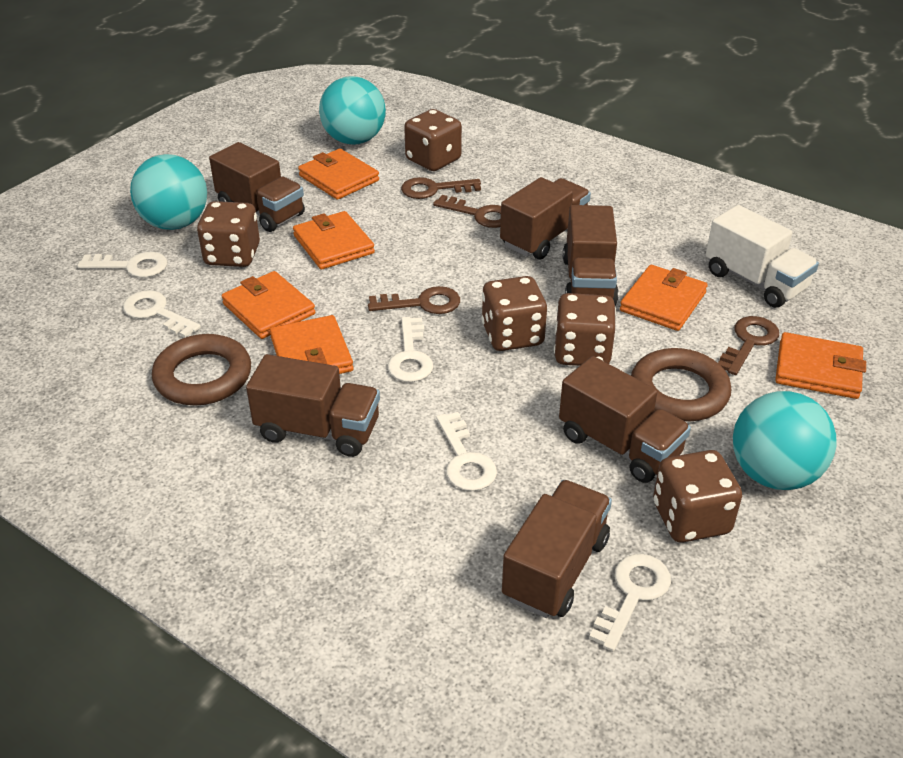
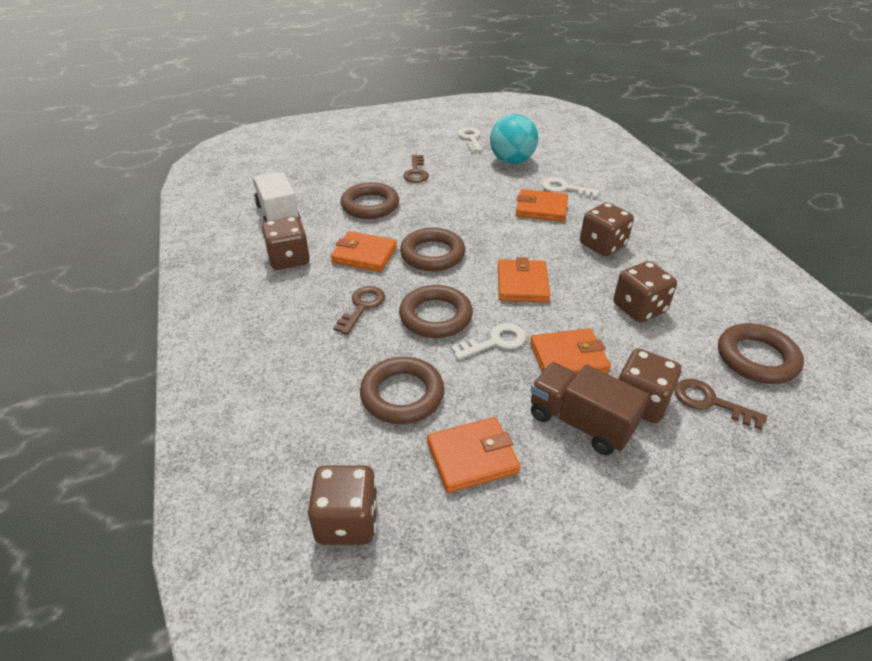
brown key: [368,286,460,314] [401,177,481,199] [433,195,501,228] [718,316,779,375] = 4 -> [333,286,385,335] [403,155,429,183] [675,379,767,430] = 3
brown ring: [152,334,251,406] [631,348,731,422] = 2 -> [340,182,399,219] [360,357,445,424] [399,285,473,338] [400,228,465,271] [718,323,804,384] = 5
brown truck: [209,142,305,232] [246,354,380,457] [500,177,591,260] [502,480,612,618] [559,356,691,483] [563,205,619,305] = 6 -> [530,362,649,455] = 1
orange wallet: [222,271,315,339] [270,315,353,374] [293,211,375,269] [298,149,379,200] [620,265,708,331] [775,332,866,399] = 6 -> [330,231,397,272] [427,417,521,493] [498,257,550,303] [516,189,568,222] [530,328,611,374] = 5
turquoise ball: [130,154,207,230] [319,76,386,145] [733,391,837,490] = 3 -> [490,114,538,164] = 1
white key: [77,252,168,277] [123,290,201,338] [388,317,433,382] [436,412,497,491] [589,554,671,651] = 5 -> [451,323,526,360] [457,127,482,152] [542,178,600,198] = 3

